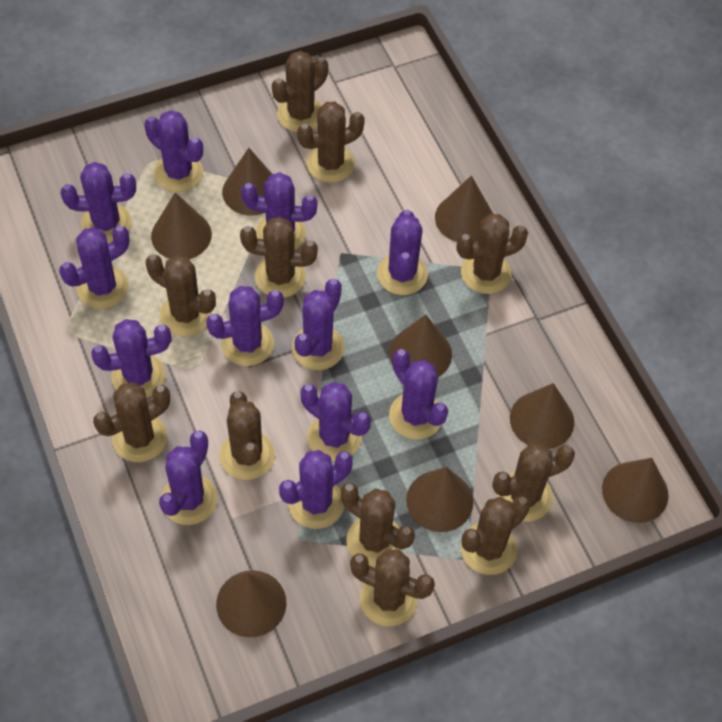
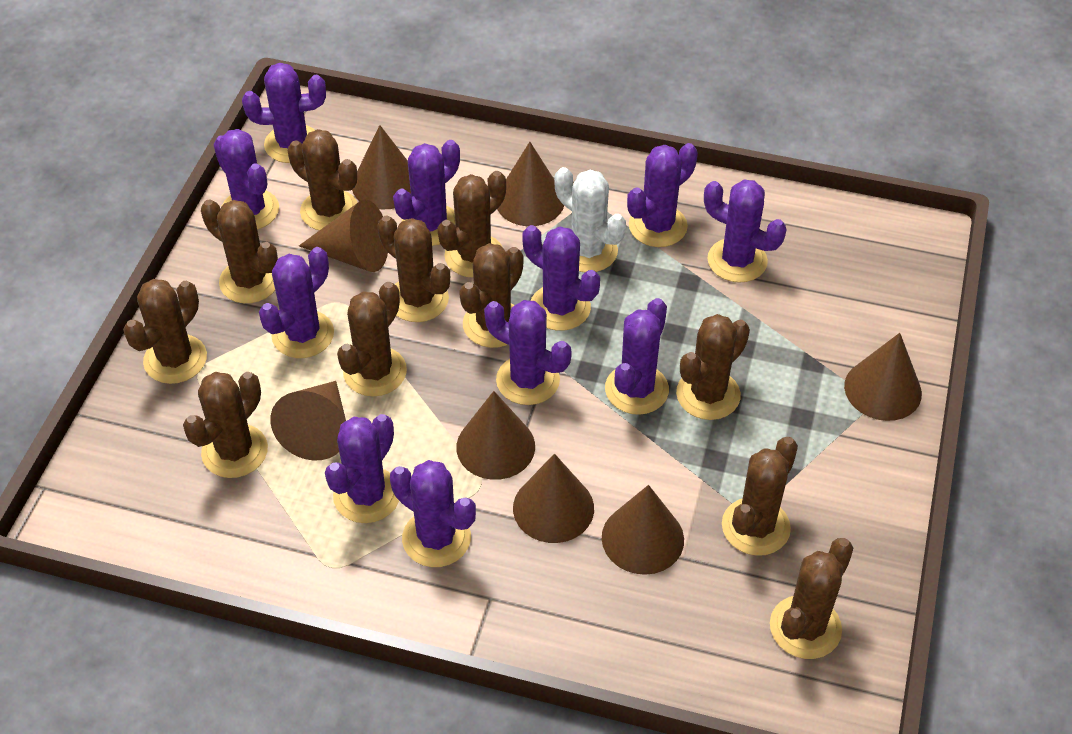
purple cactus: [59,226,129,309] [61,162,136,243] [91,319,171,398] [144,110,203,192] [159,431,218,525] [206,286,284,366] [241,172,317,250] [279,450,353,529] [292,279,345,370] [301,382,371,461] [377,210,428,295] [389,349,448,440] = 12 -> [213,129,279,230] [242,63,326,163] [259,247,334,358] [325,414,399,523] [390,460,476,567] [393,140,460,246] [484,300,572,405] [523,225,600,331] [605,298,669,415] [627,143,698,247] [704,179,787,283] = 11
white cactus: none = 0 -> [554,167,626,272] = 1

